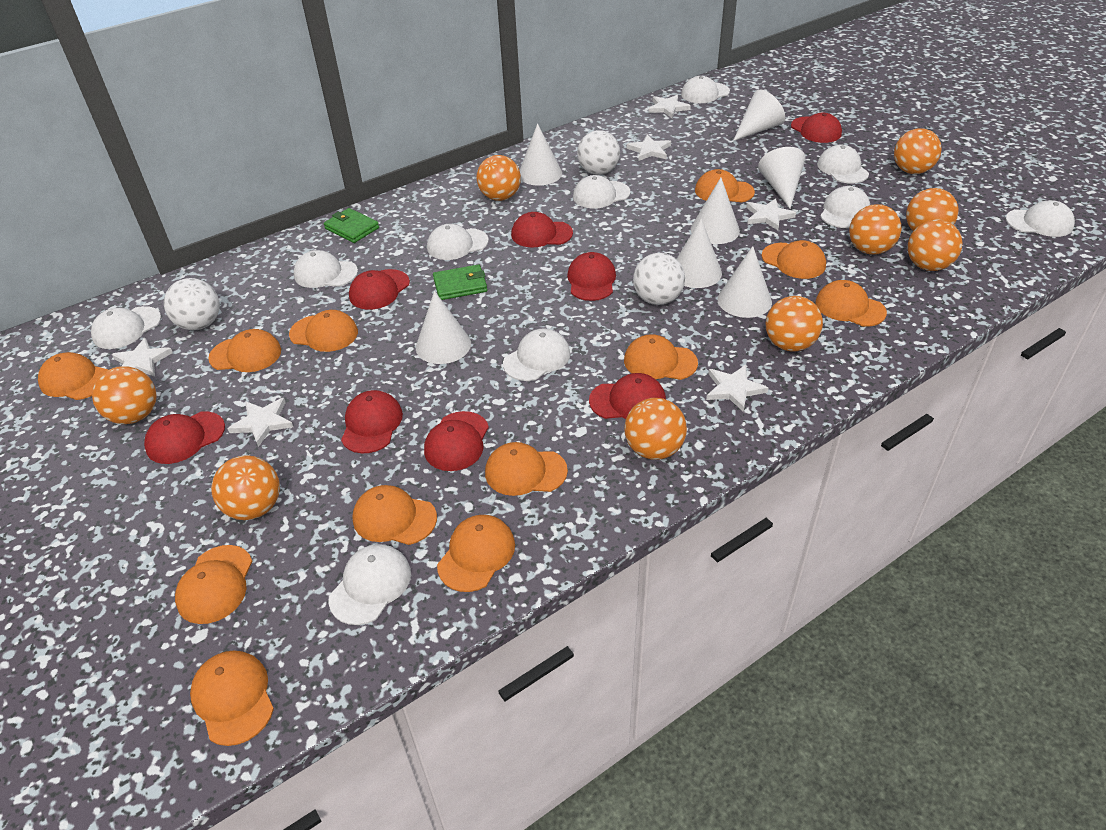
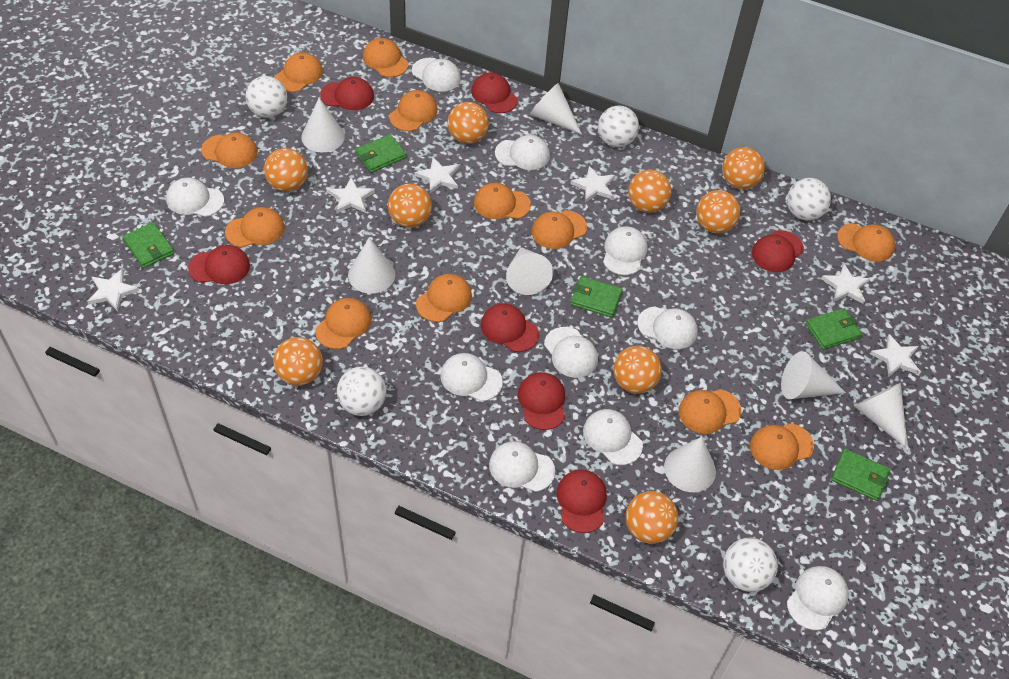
green wallet: [324,208,379,243] [433,265,487,300] = 2 -> [123,222,174,268] [355,134,406,173] [571,276,623,318] [806,308,862,350] [831,449,890,501] = 5
red cap: [144,412,225,464] [341,390,403,453] [349,269,410,310] [424,411,489,471] [511,212,573,248] [567,252,616,301] [589,373,666,419] [791,113,842,143] = 8 -> [188,245,250,284] [320,77,374,110] [471,72,518,113] [481,303,539,352] [518,372,565,430] [556,470,607,533] [752,230,804,272] = 7
white ball: [164,278,220,330] [577,130,620,175] [633,253,685,305] = 3 -> [245,76,287,118] [337,366,386,416] [598,105,639,147] [723,538,778,592] [787,178,831,221] = 5

